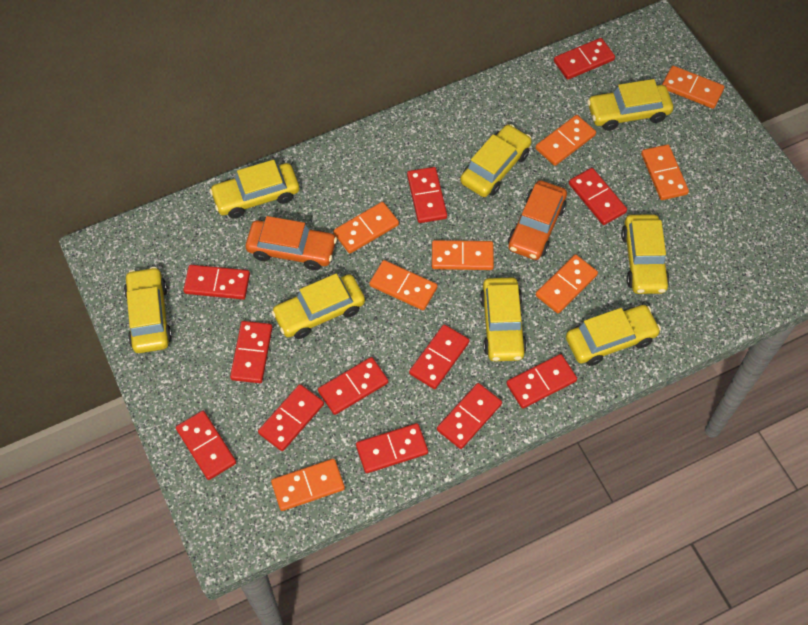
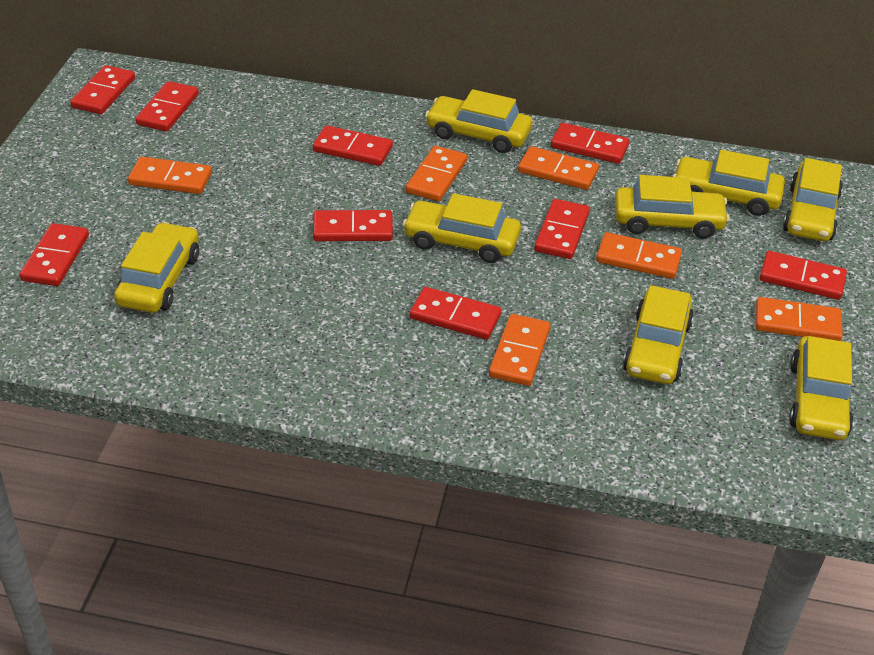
orange car: [246,216,337,270] [508,180,567,260] = 2 -> none = 0
orange domino: [271,459,345,511] [333,202,399,254] [369,260,437,310] [432,240,494,270] [536,115,596,166] [536,254,598,313] [641,144,689,200] [662,66,724,109] = 8 -> [128,157,212,194] [406,146,467,201] [489,314,551,386] [518,146,599,190] [596,232,682,279] [756,297,843,341] = 6
red domino: [176,411,236,480] [183,265,250,300] [230,321,272,383] [258,384,324,451] [318,357,388,415] [356,423,428,473] [407,167,447,223] [409,324,469,389] [437,383,502,449] [506,354,577,409] [554,38,615,80] [569,168,627,225] = 12 -> [20,223,89,286] [70,65,135,114] [136,81,199,131] [313,125,393,166] [313,210,393,241] [410,287,502,340] [534,199,590,259] [551,123,630,164] [760,251,847,300] = 9

